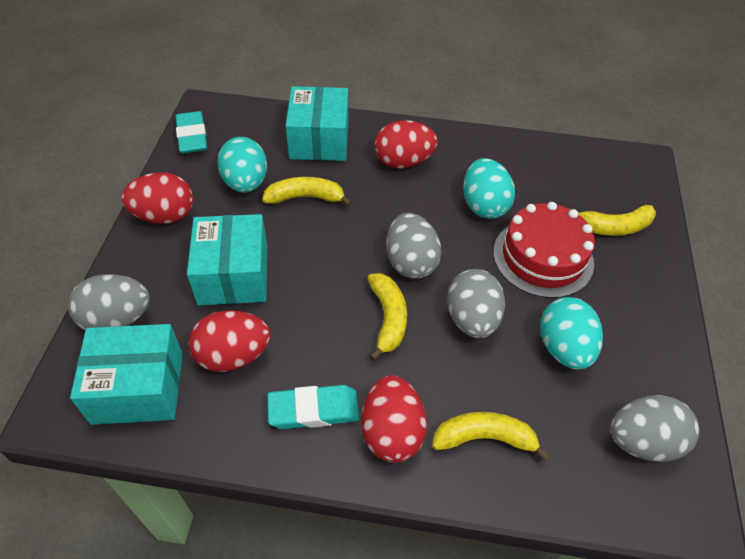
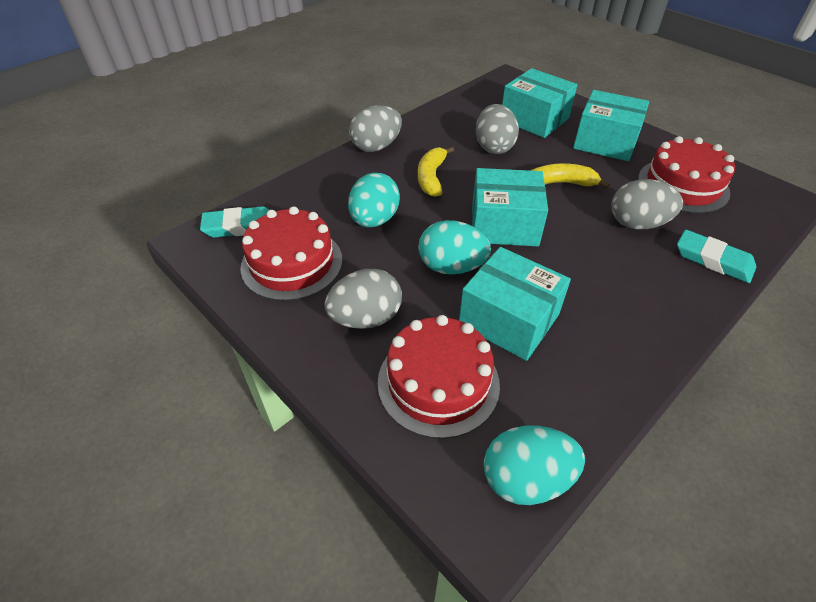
red cake: [493,202,595,298] = 1 -> [240,206,342,301] [378,315,500,439] [638,136,735,213] = 3
red egg: [121,172,193,224] [188,311,270,372] [362,375,427,462] [375,120,437,169] = 4 -> none = 0
turquoise box: [70,324,183,425] [187,214,268,305] [285,86,349,161] = 3 -> [459,247,571,361] [472,168,548,246] [502,68,577,138] [573,90,649,161] = 4
yellow banana: [262,177,352,206] [368,273,407,361] [432,412,551,461] [568,205,656,236] = 4 -> [418,146,454,197] [530,163,610,189] = 2

